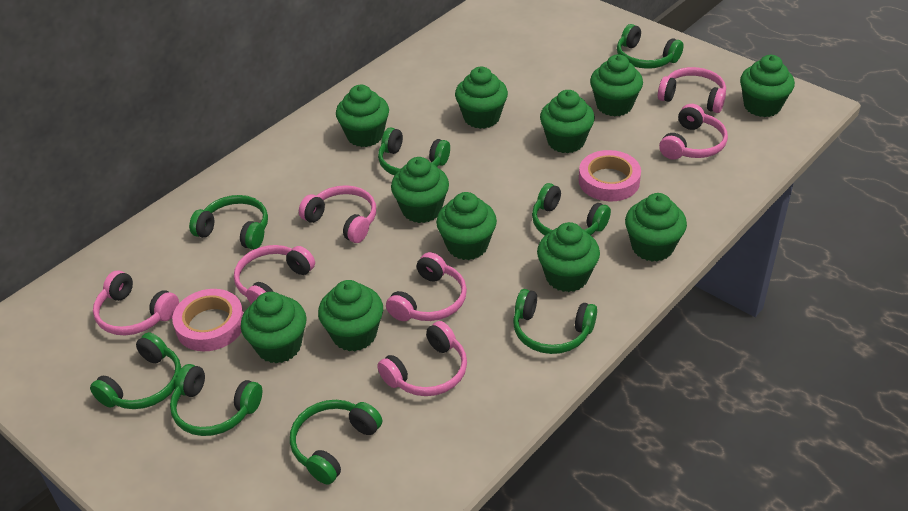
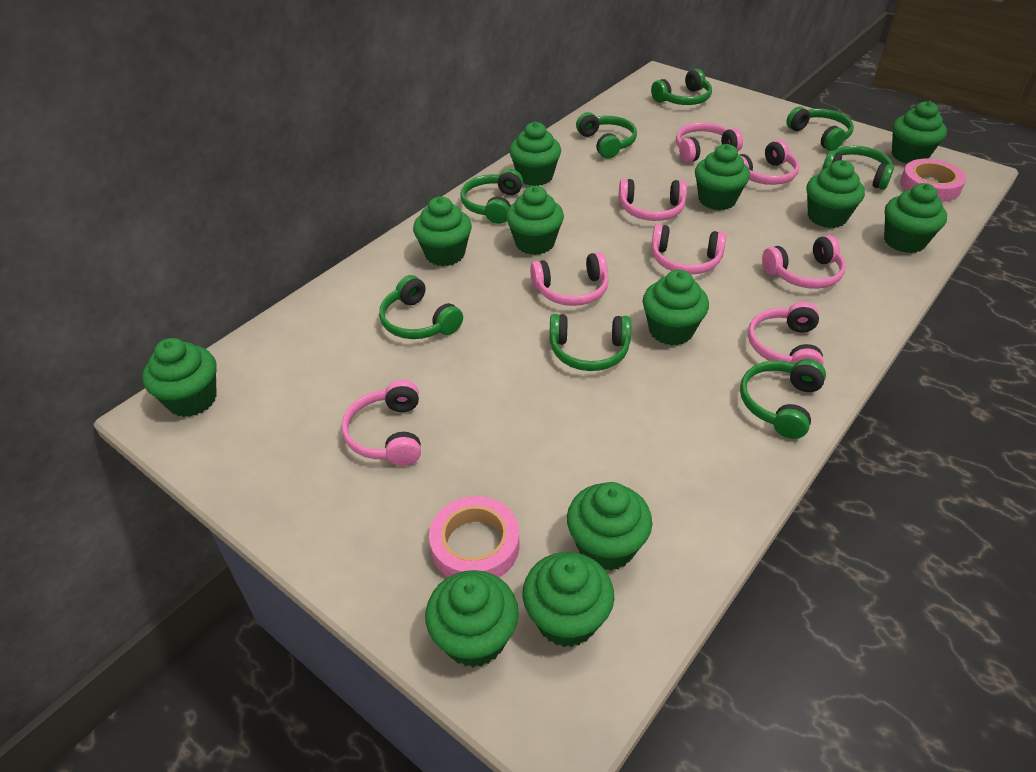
green cupcake: [241,292,307,363] [318,280,383,351] [336,85,389,147] [391,157,449,223] [436,192,497,260] [455,67,508,129] [537,222,600,292] [540,90,595,153] [590,54,643,116] [625,193,687,262] [740,55,795,117] = 11 -> [142,338,217,417] [413,196,472,266] [425,570,519,668] [506,186,564,255] [510,122,561,186] [522,552,614,647] [567,482,652,571] [643,270,709,346] [695,144,750,210] [806,160,865,228] [884,183,947,253] [892,101,947,164] = 12
pink headphones: [93,270,179,335] [234,245,315,304] [299,185,376,243] [377,321,467,396] [386,252,467,321] [658,67,726,113] [659,104,728,160] = 7 -> [341,380,421,466] [530,252,609,306] [619,179,687,221] [651,224,726,274] [676,123,743,163] [740,140,800,185] [748,302,824,366] [762,235,846,289] = 8

